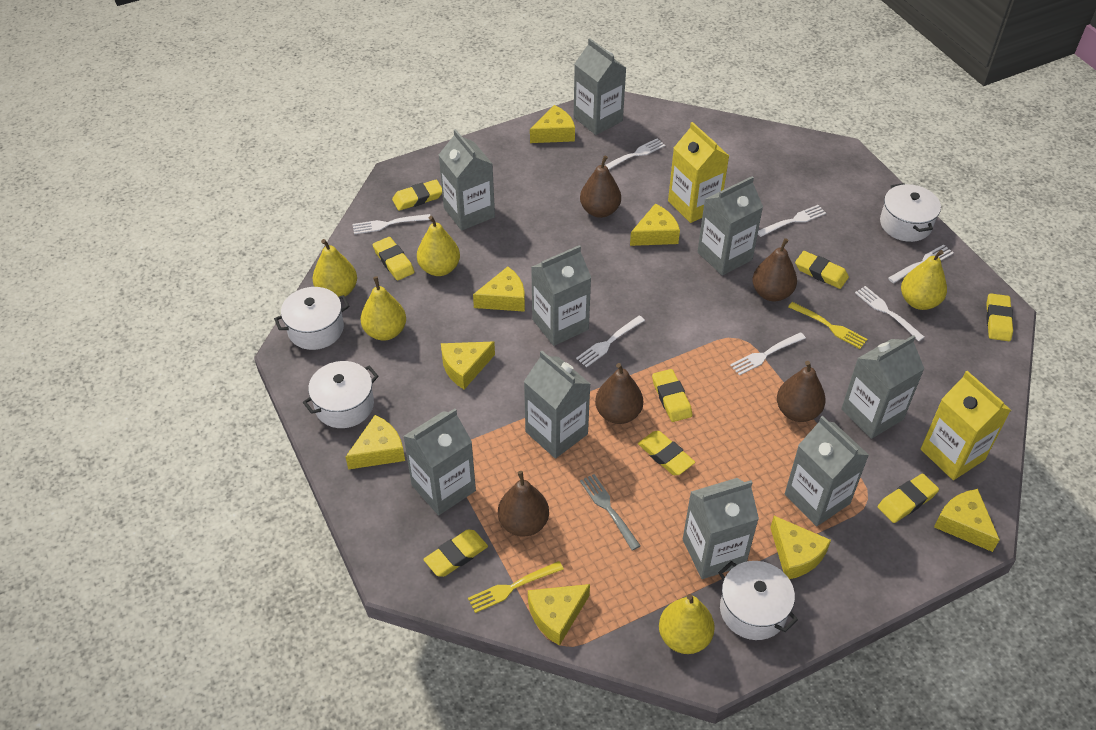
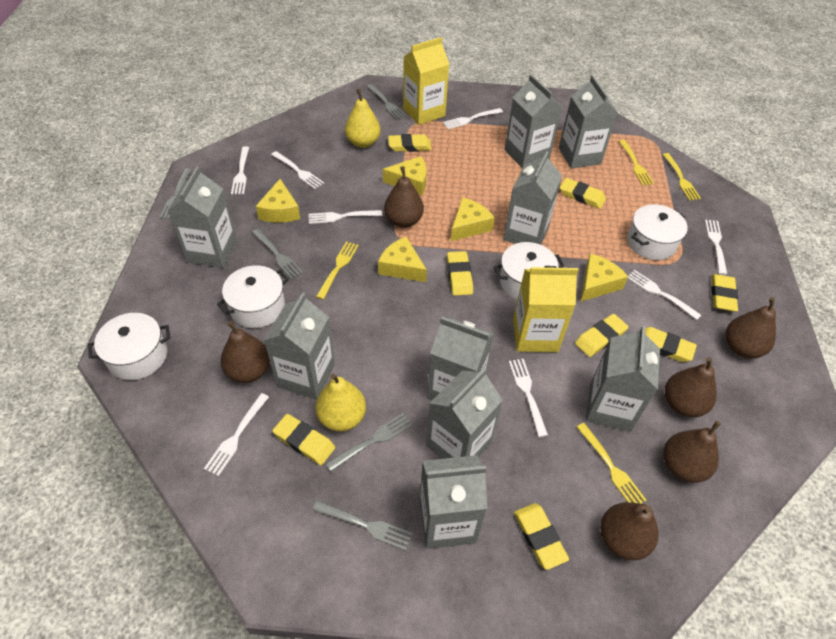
brown pear: [498,471,549,537] [580,156,621,218] [595,363,643,424] [752,238,797,301] [777,361,826,422] = 5 -> [221,321,270,383] [384,167,424,228] [600,502,658,560] [663,421,721,483] [665,357,717,417] [725,297,776,358] = 6
grey fork: [580,474,640,551] = 1 -> [160,168,192,219] [252,229,303,279] [313,500,412,551] [326,413,413,472] [367,84,407,120] = 5
white fork: [352,214,430,234] [576,316,645,367] [605,138,665,169] [730,332,806,376] [758,205,826,237] [855,286,925,341] [888,244,954,283] = 7 -> [204,393,269,476] [231,146,249,195] [271,151,324,189] [308,210,382,224] [443,108,503,129] [509,359,548,437] [628,270,701,320] [705,220,727,275] = 8
yellow cheese: [346,415,405,470] [441,341,495,389] [473,266,525,312] [528,584,590,646] [530,105,575,143] [630,204,680,246] [770,516,831,579] [934,489,1000,552] = 8 -> [256,179,300,223] [378,237,427,282] [383,156,426,196] [451,197,495,241] [580,254,628,302] = 5
yellow fork: [468,561,564,613] [788,302,868,349] = 2 -> [316,242,359,300] [577,423,646,504] [619,140,654,186] [663,153,701,201] = 4
yellow pear: [313,239,357,297] [361,276,406,341] [417,216,460,276] [659,594,715,654] [901,250,947,310] = 5 -> [315,374,366,431] [345,89,381,148] = 2

